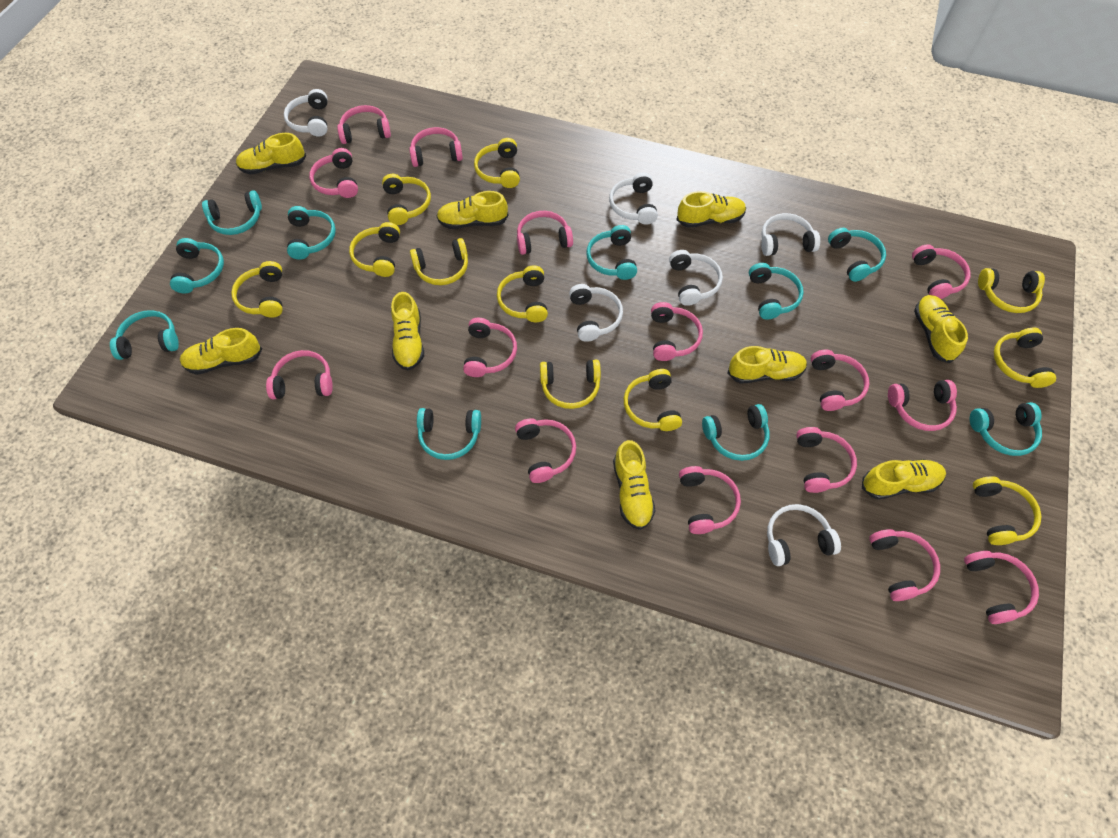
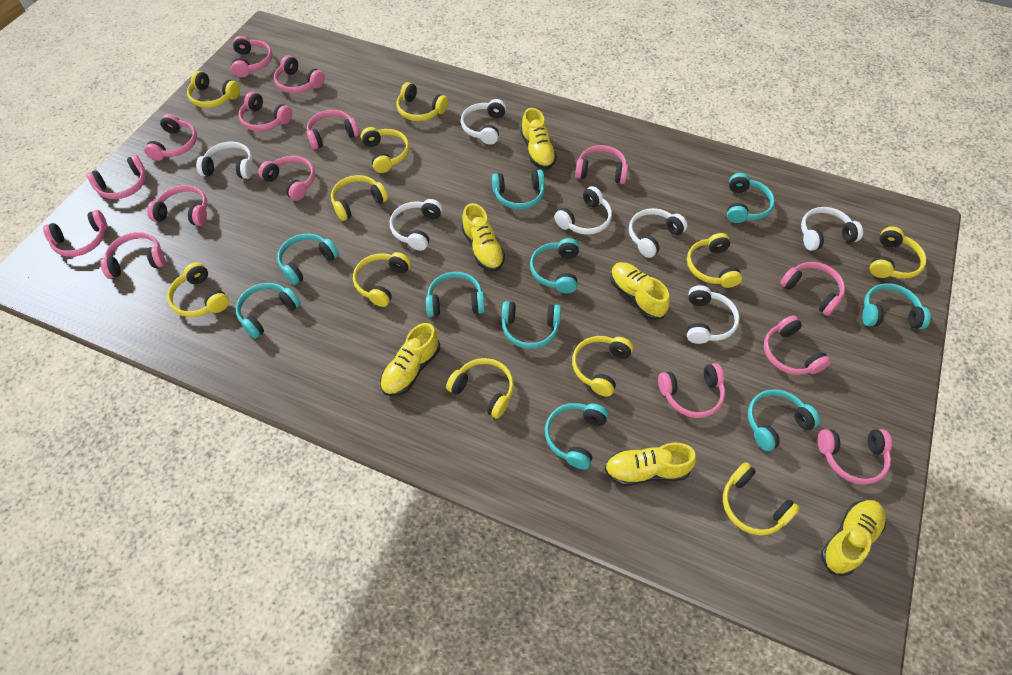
white headphones: [284,89,328,137] [569,284,623,342] [609,172,658,225] [669,250,723,306] [761,213,820,256] [767,504,841,566] = 6 -> [196,141,253,179] [390,199,443,251] [461,99,506,145] [554,186,612,235] [629,208,688,258] [687,285,740,344] [801,207,863,251] = 7
yellow shoe: [180,328,262,375] [236,133,306,174] [391,292,424,370] [436,191,508,229] [613,440,656,530] [676,191,746,228] [728,346,807,384] [862,459,946,500] [914,295,968,363] = 9 -> [380,323,440,396] [461,203,505,271] [520,108,557,169] [604,443,696,486] [610,262,670,320] [821,500,886,576] = 6

